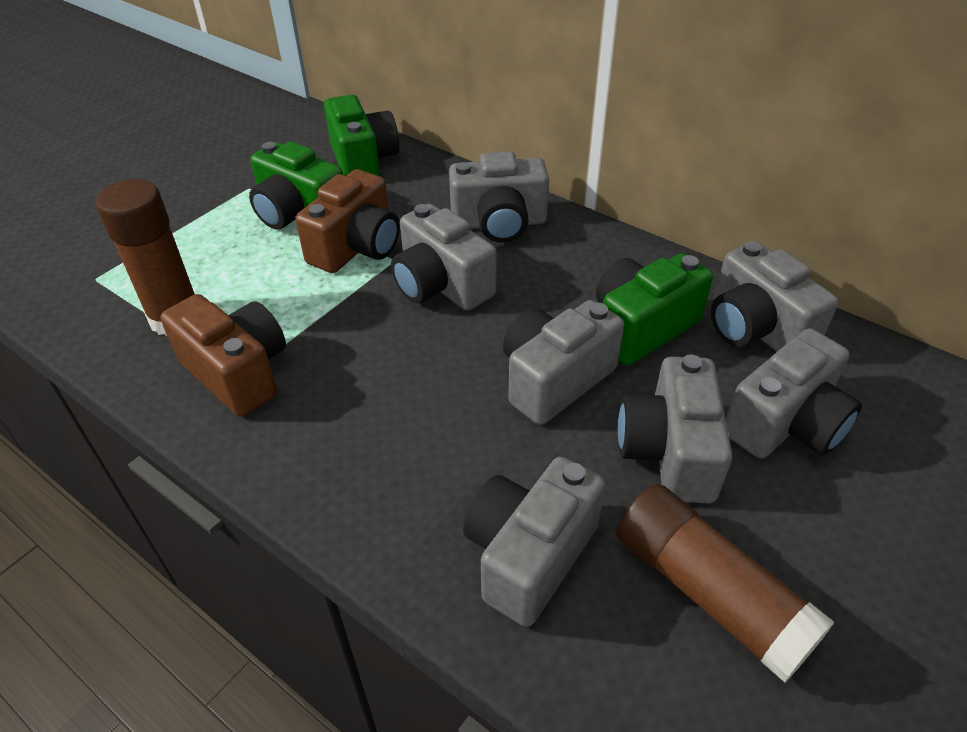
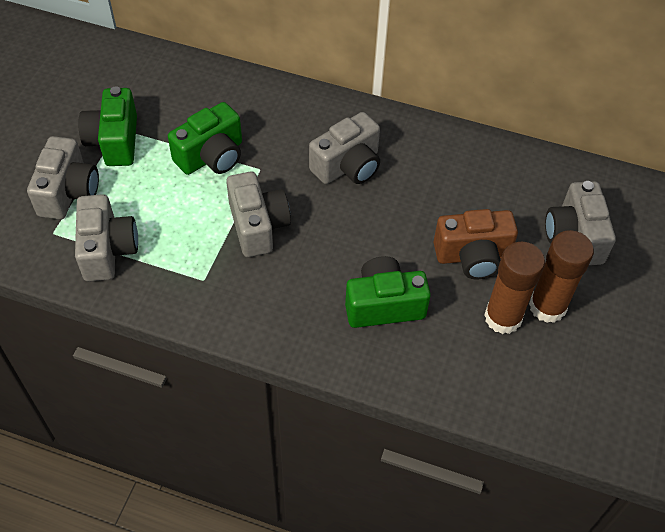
brown camera: [160,294,286,416] [295,169,400,273] = 2 -> [434,209,518,279] = 1
grey camera: [391,204,496,311] [449,151,549,243] [463,457,606,627] [503,300,624,425] [618,354,733,503] [711,241,838,352] [726,328,862,459] = 7 -> [27,136,99,220] [75,194,138,282] [226,171,291,257] [309,112,380,184] [545,181,616,265] = 5

